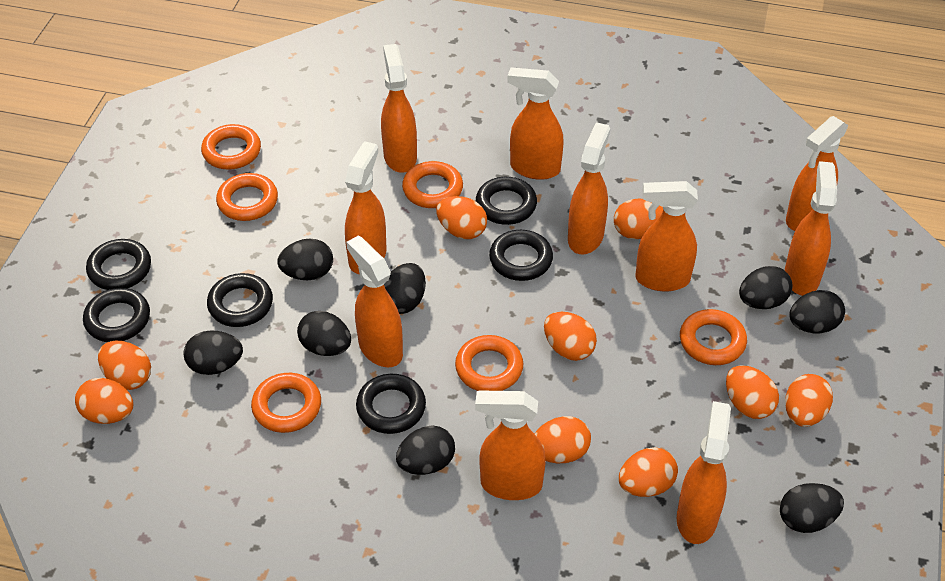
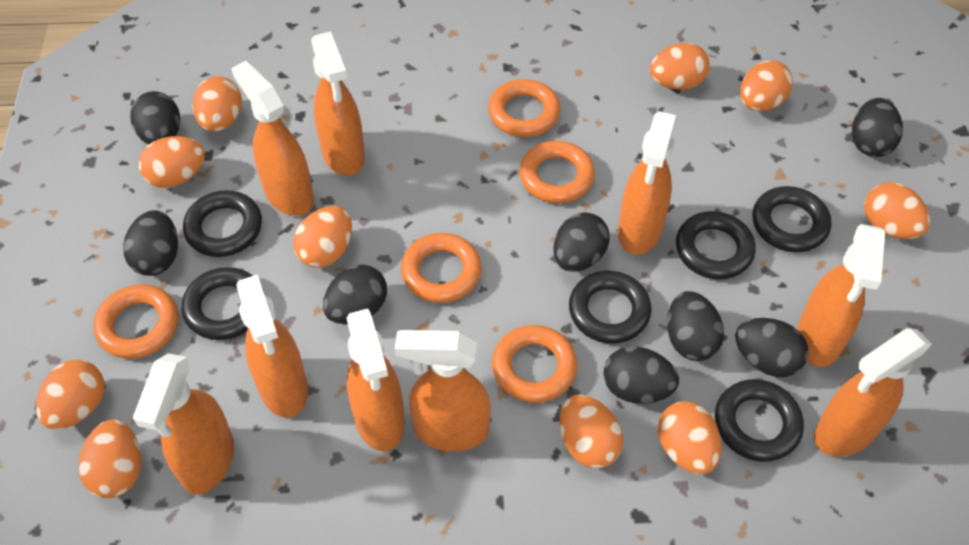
orange egg: [75,378,133,424] [98,341,151,390] [436,196,487,239] [535,416,591,463] [544,312,597,361] [614,198,663,239] [619,447,678,497] [726,365,779,419] [785,374,833,427] = 9 -> [36,360,104,430] [79,419,141,498] [139,136,205,188] [193,76,242,132] [293,206,352,268] [560,395,623,468] [650,43,710,90] [658,401,722,474] [740,60,793,111] [864,182,930,239] = 10
orange ring: [201,124,261,170] [216,173,278,221] [251,373,321,433] [402,161,463,208] [455,335,523,391] [680,309,747,365] = 6 -> [93,284,178,359] [401,233,482,303] [488,79,561,137] [492,325,577,403] [519,141,595,203] = 5
orange spray bottle: [345,141,387,274] [346,236,403,368] [381,44,417,173] [475,390,546,500] [507,67,564,180] [568,122,610,255] [635,181,698,291] [677,401,731,544] [785,161,837,296] [786,116,849,231] = 10 -> [133,353,234,495] [231,61,314,216] [236,275,308,418] [311,31,365,176] [347,309,405,451] [395,330,491,451] [618,111,676,255] [797,224,885,367] [814,328,932,457] = 9

